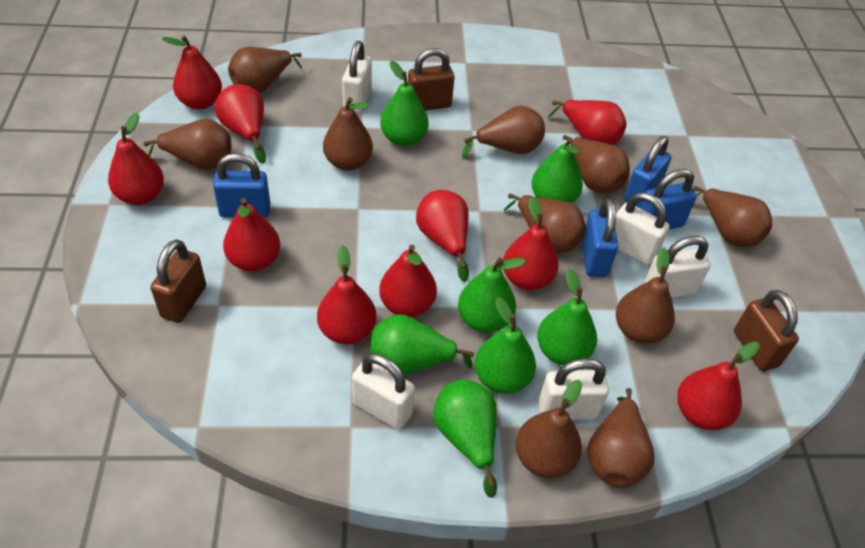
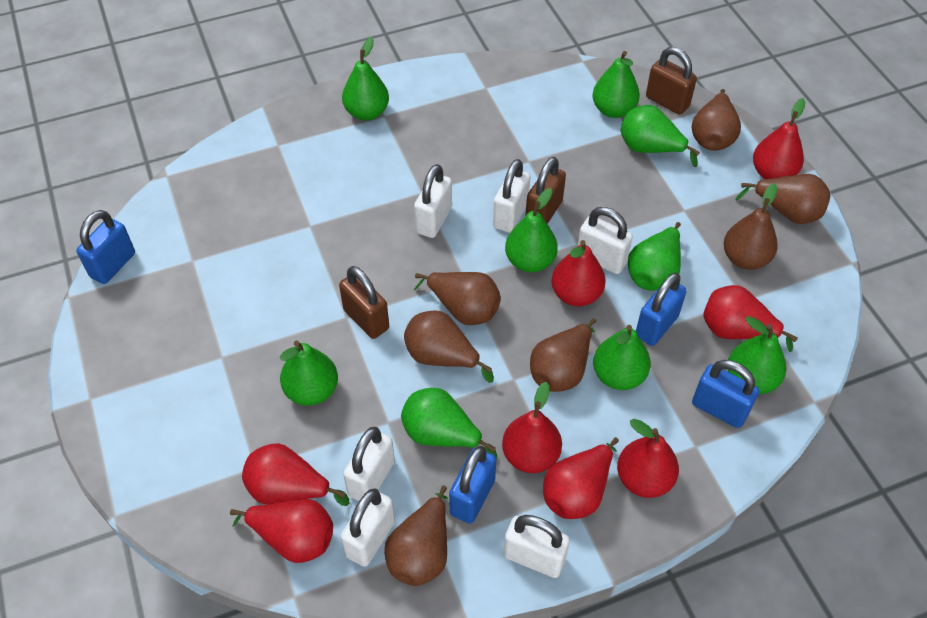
brown pear: [143,119,231,170] [228,47,302,93] [323,97,373,171] [462,105,545,158] [504,193,586,253] [516,380,582,478] [563,135,630,193] [587,388,654,488] [616,248,675,344] [693,186,772,247] = 10 -> [384,486,448,586] [404,310,494,383] [414,272,501,325] [530,318,596,392] [692,89,741,151] [724,183,778,270] [735,174,831,224] = 7
green pear: [370,314,474,374] [380,61,429,146] [433,379,497,498] [458,257,526,333] [475,297,536,394] [531,137,583,203] [537,268,597,365] = 7 -> [280,340,338,406] [342,37,389,121] [401,388,497,460] [505,188,558,272] [592,51,640,118] [593,325,651,390] [621,105,700,167] [628,222,681,291] [728,316,786,394] = 9
red pear: [108,113,164,205] [162,36,222,110] [215,84,266,164] [223,198,280,271] [317,245,377,344] [379,245,437,317] [416,190,469,282] [503,196,559,290] [548,100,627,145] [677,341,760,430] = 10 -> [230,499,333,563] [242,443,349,506] [502,382,562,473] [543,437,619,519] [551,240,606,306] [617,419,679,498] [703,285,798,352] [753,98,805,179] = 8
white padlock: [342,41,372,113] [352,353,415,430] [539,358,609,420] [615,193,670,265] [644,236,711,298] = 5 -> [340,489,395,567] [343,427,395,501] [414,164,452,238] [493,159,531,233] [504,515,570,578] [578,207,633,274] = 6

